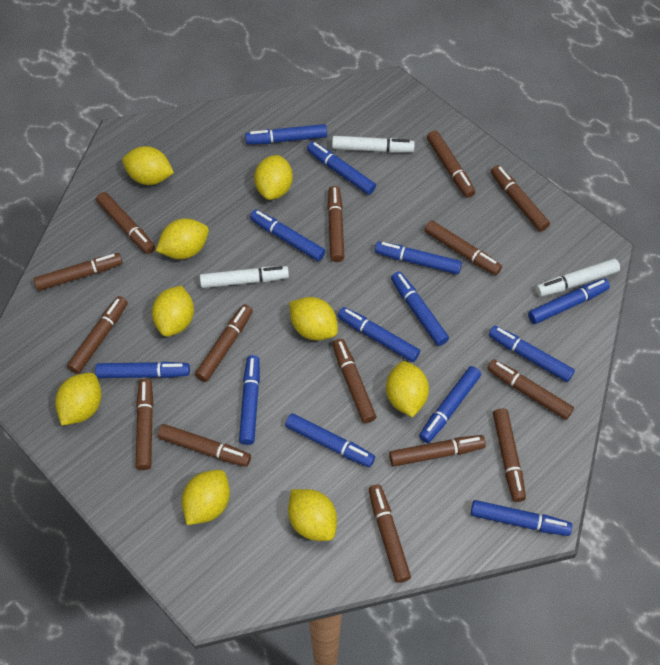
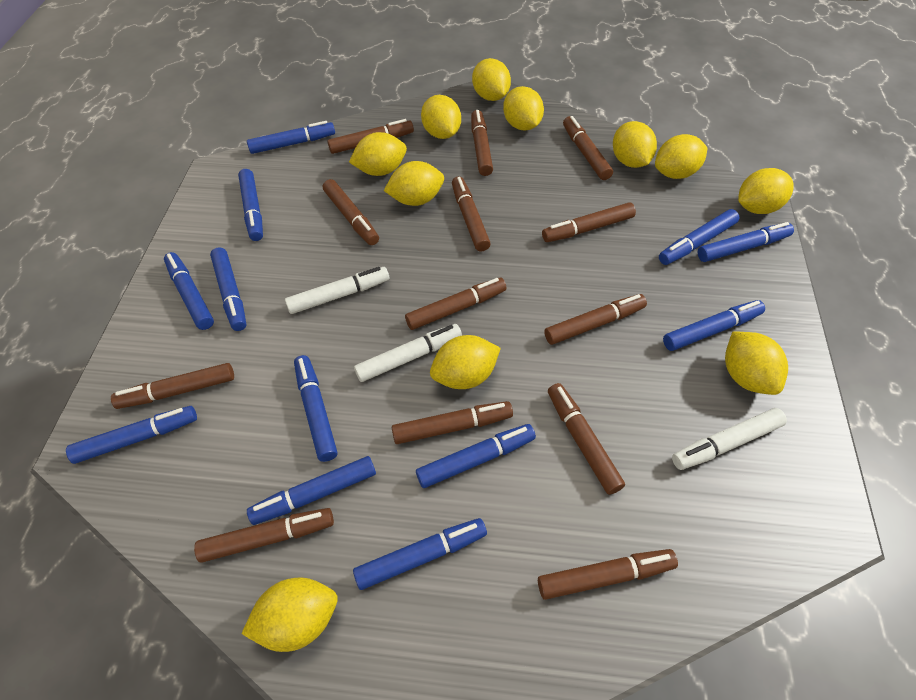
blue marker: [95,361,190,378] [239,355,260,445] [245,124,327,144] [250,210,325,261] [285,413,375,467] [307,141,376,195] [338,307,420,362] [375,241,462,274] [391,272,449,346] [419,366,481,443] [471,500,572,536] [489,326,575,382] [528,278,610,324] = 13 -> [66,406,197,464] [164,252,214,330] [210,248,247,331] [238,169,263,241] [247,121,335,154] [247,456,376,525] [294,355,337,462] [353,518,487,590] [416,424,536,488] [659,209,739,265] [663,300,765,351] [698,222,794,262] = 12
brown marker: [34,253,123,291] [67,296,128,374] [96,192,155,254] [136,379,153,470] [158,424,251,467] [195,304,253,382] [328,186,345,262] [332,339,376,423] [369,485,411,583] [389,435,486,467] [425,220,502,275] [427,131,475,198] [487,359,574,420] [491,165,550,232] [493,408,526,502] = 15 -> [111,363,234,409] [194,508,334,563] [323,179,379,245] [327,119,414,154] [392,401,513,444] [405,277,507,330] [452,176,491,252] [471,110,493,176] [538,549,678,600] [542,202,636,242] [544,294,647,345] [548,383,625,495] [563,116,613,180] = 13
yellow lemon: [55,373,102,426] [122,146,174,185] [152,285,194,337] [156,218,209,259] [182,470,230,525] [254,155,293,200] [288,489,337,541] [289,297,338,341] [386,361,429,417] = 9 -> [242,578,338,652] [349,132,407,176] [384,161,444,206] [421,95,461,139] [430,335,501,389] [472,58,511,101] [503,86,544,131] [613,121,657,168] [655,134,707,179] [725,332,788,395] [738,168,794,214] = 11

